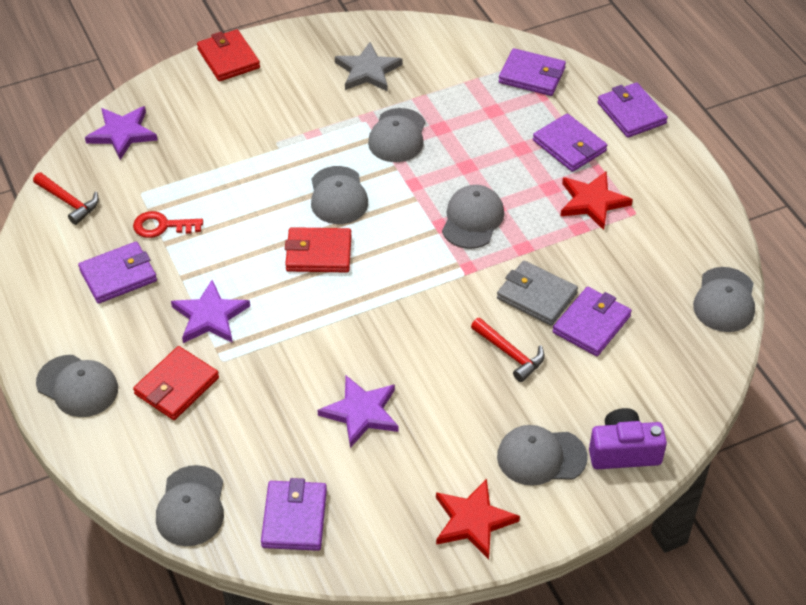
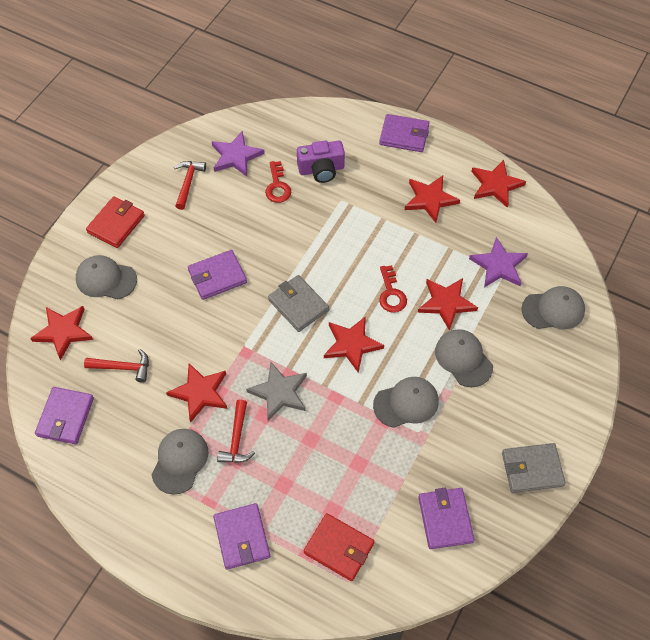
grey cap: [36,355,118,417] [156,465,224,546] [311,166,368,224] [368,108,425,162] [442,185,504,249] [497,425,588,486] [693,267,755,332] = 7 -> [76,255,137,299] [152,429,208,495] [373,377,439,428] [435,329,493,387] [521,286,585,329] = 5
grey wallet: [497,260,578,326] = 1 -> [268,275,329,332] [502,443,566,493] = 2
purple star: [85,106,157,160] [171,280,250,343] [318,375,399,448] = 3 -> [211,131,265,177] [469,237,528,287] = 2
purple wallet: [78,242,157,304] [261,478,327,551] [499,48,566,96] [533,113,607,172] [553,287,632,356] [597,82,668,138] = 6 -> [35,387,94,444] [188,250,247,300] [213,503,270,570] [379,114,429,152] [418,487,474,549] = 5
red hammer: [33,172,99,225] [471,318,545,382] = 2 -> [84,349,149,383] [174,161,206,210] [217,400,255,463] = 3
red key: [133,211,203,238] = 1 -> [265,161,291,203] [379,265,407,313] = 2
red star: [436,479,520,560] [561,171,633,230] = 2 -> [30,306,93,360] [166,363,227,423] [324,316,384,372] [405,175,460,223] [418,278,478,331] [471,160,526,208] = 6
red wallet: [133,346,219,420] [197,29,260,81] [285,227,352,272] = 3 -> [86,196,145,248] [304,513,374,581] = 2

